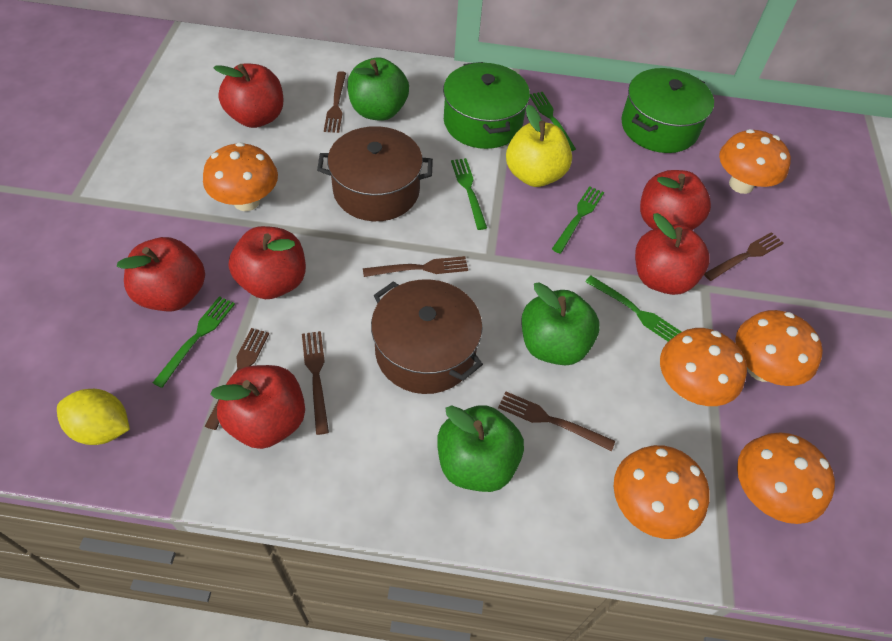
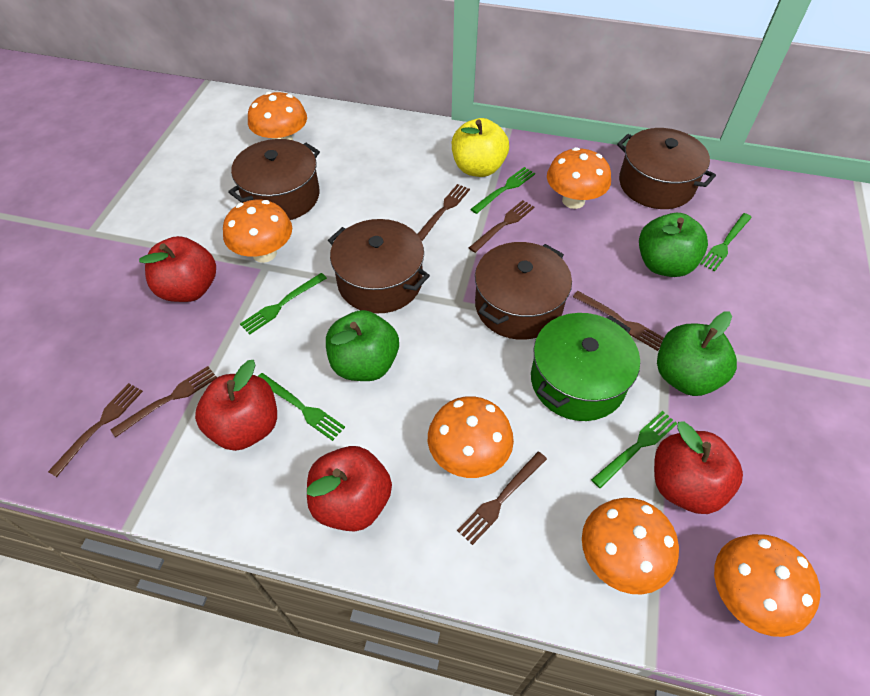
brown pot: [317,126,433,221] [371,279,483,394] = 2 -> [228,139,320,220] [328,219,430,314] [475,242,572,340] [617,128,716,209] = 4
green pot: [443,62,530,149] [621,68,714,153] = 2 -> [531,313,640,421] = 1
red apple: [117,237,205,312] [210,365,305,449] [213,63,283,128] [228,226,306,299] [635,213,710,295] [640,170,711,230] = 6 -> [139,236,216,302] [195,360,277,451] [307,446,392,532] [654,422,743,514] = 4
yellow lemon: [57,389,130,445] = 1 -> none = 0

